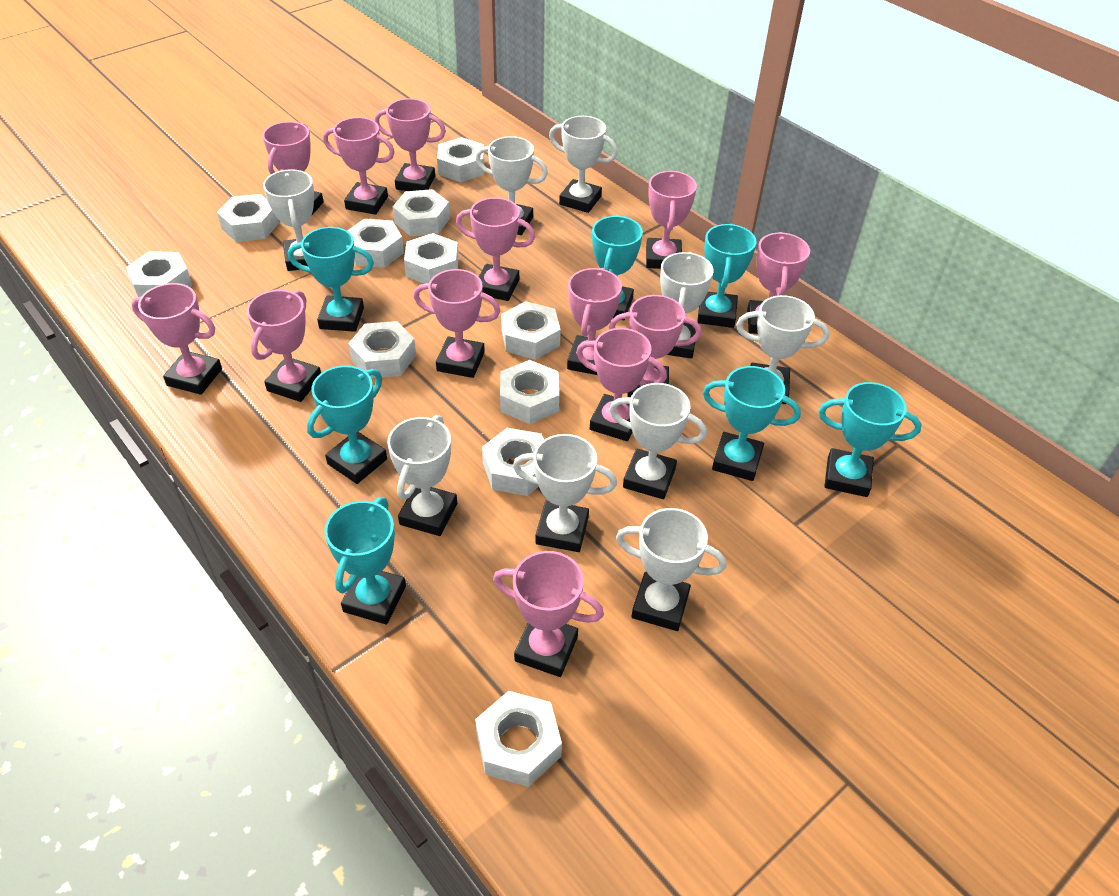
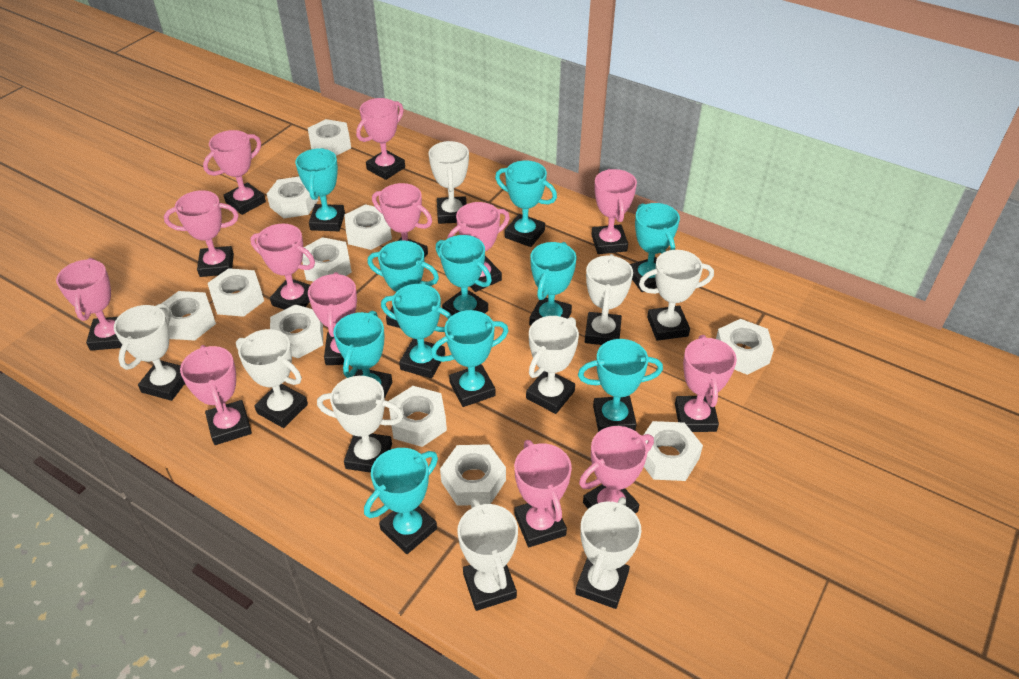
turquoise trophy: [288,227,374,332] [307,365,387,484] [324,497,406,624] [592,216,643,320] [697,224,757,328] [703,366,801,481] [819,382,922,497] = 7 -> [295,148,345,231] [333,311,392,398] [364,448,438,554] [367,241,439,328] [381,284,452,378] [431,310,509,407] [435,235,492,315] [495,160,557,247] [529,242,576,326] [578,339,663,432] [630,203,680,292] = 11

